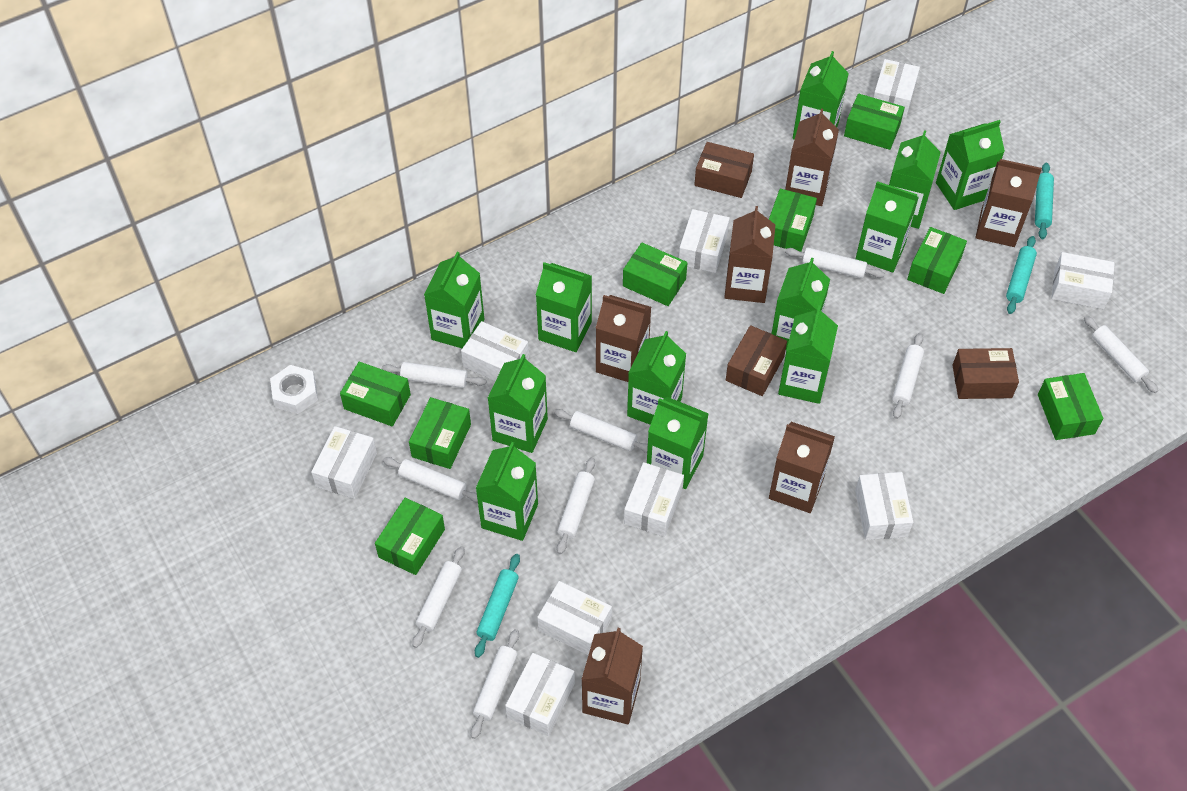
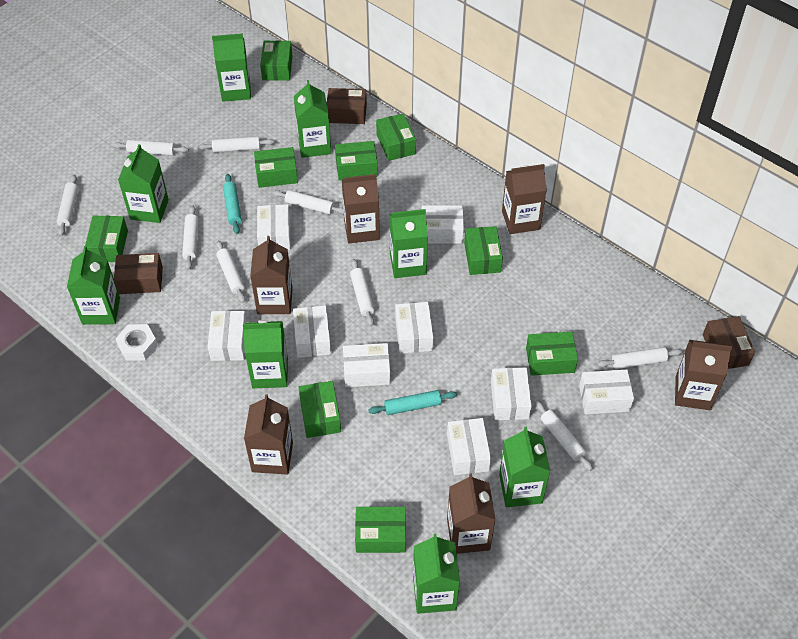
green box: [340,362,411,426] [375,498,445,575] [409,397,471,469] [623,243,688,306] [769,189,817,252] [844,94,905,150] [907,227,967,294] [1038,373,1103,440] = 8 -> [85,216,128,262] [254,147,298,188] [260,40,293,81] [298,381,341,438] [335,141,378,181] [355,507,406,553] [376,113,416,161] [464,226,503,275] [526,332,578,376] = 9
green carton: [424,252,484,348] [476,442,538,541] [488,354,548,453] [536,262,592,352] [627,331,686,425] [647,397,709,489] [772,257,830,350] [778,305,838,404] [793,51,849,140] [856,181,919,272] [889,130,941,229] [936,120,1005,210] = 12 -> [67,246,120,325] [118,144,169,223] [212,34,251,102] [243,320,288,388] [294,80,331,158] [389,209,428,278] [413,534,460,614] [499,427,550,507] = 8
turquoise rolling pin: [475,554,520,658] [1006,236,1037,314] [1035,163,1054,239] = 3 -> [223,174,242,234] [368,390,457,415] = 2

